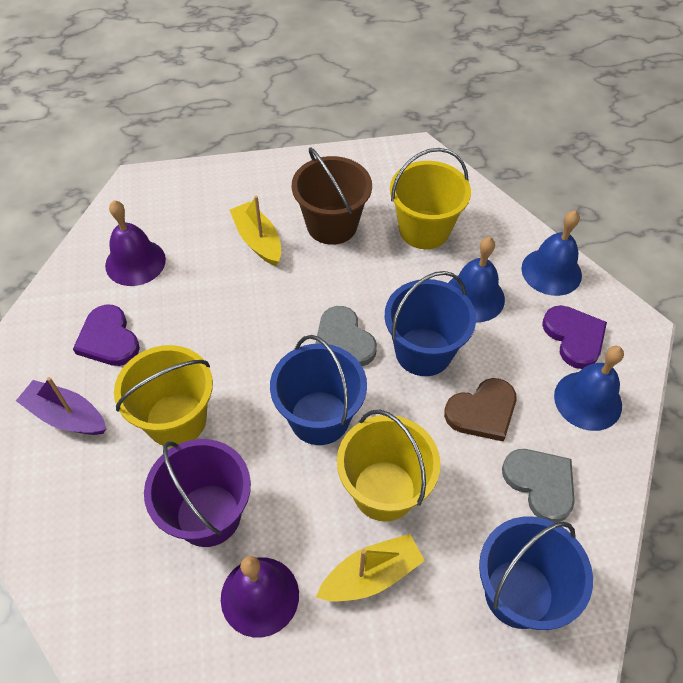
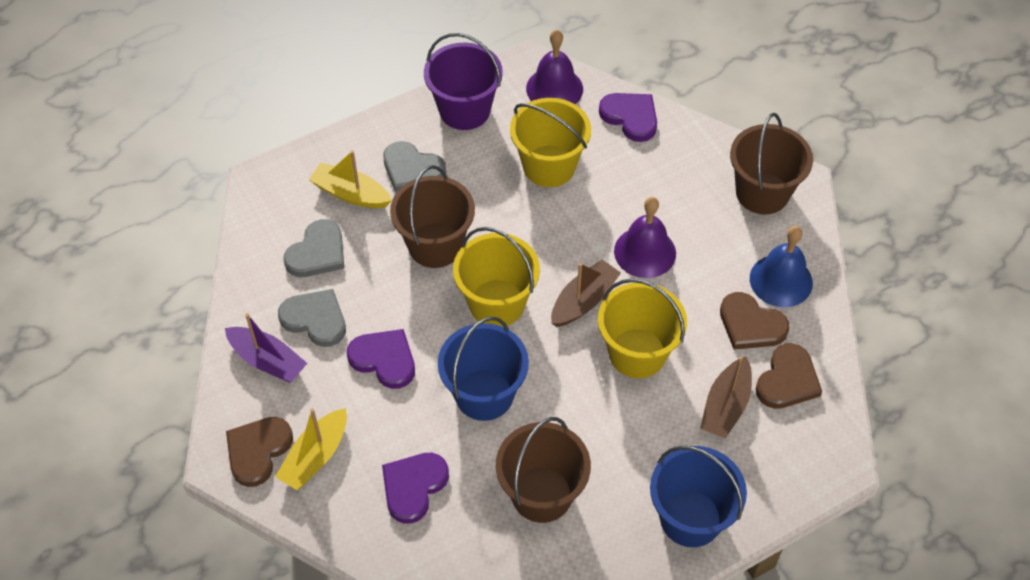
blue bell: [448,237,505,322] [521,210,582,296] [554,346,624,431] = 3 -> [750,226,813,307] = 1
blue bucket: [270,335,367,445] [385,271,476,376] [479,516,593,630] = 3 -> [438,316,529,421] [650,446,747,547] = 2
brown boat: none = 0 -> [551,259,621,327] [700,356,752,439] = 2
brown bucket: [292,147,372,245] = 1 -> [390,165,475,268] [496,417,591,523] [730,113,813,215] = 3
brown heart: [444,378,516,442] = 1 -> [226,417,293,487] [720,292,790,350] [755,343,822,409] = 3
grey heart: [315,306,377,366] [502,449,575,523] = 2 -> [278,289,346,347] [283,219,344,277] [383,141,446,192] = 3
purple heart: [73,305,140,366] [542,305,607,369] = 2 -> [347,329,415,389] [382,453,449,524] [599,93,657,142] = 3

